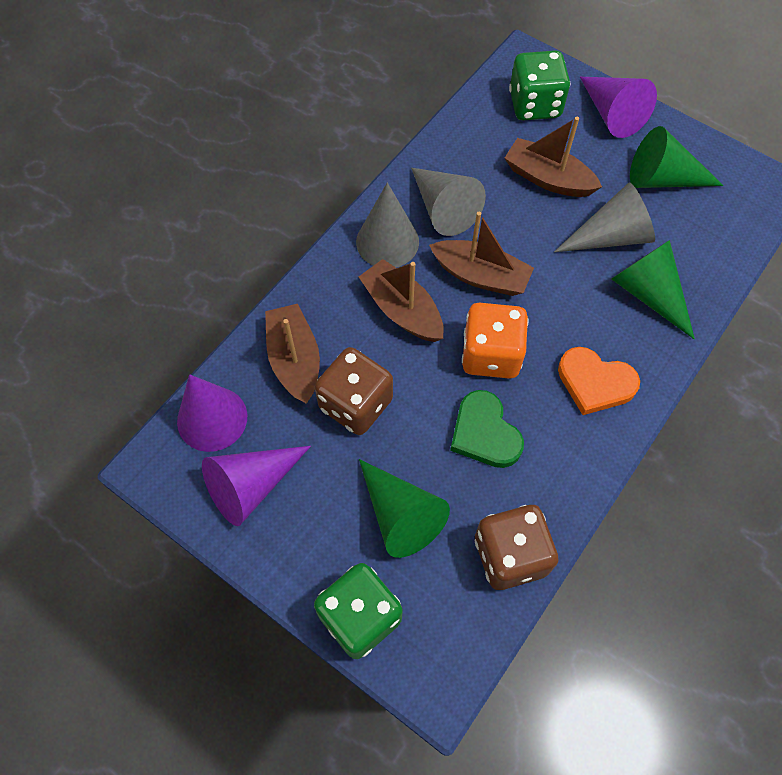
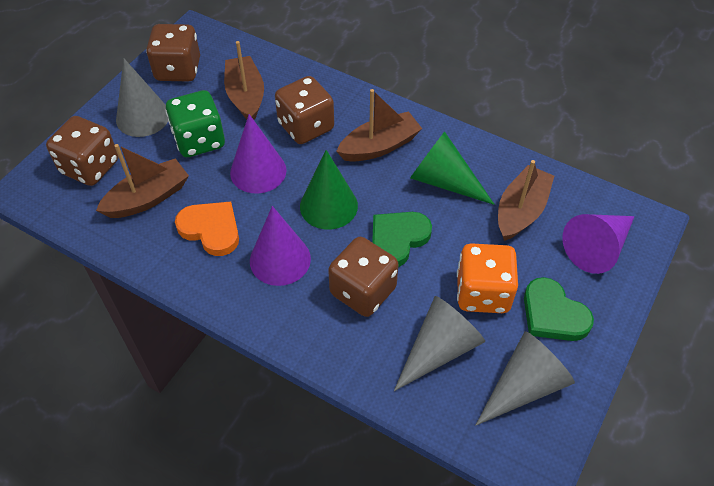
brown dice: [315,347,393,435] [475,505,559,590] = 2 -> [46,116,118,186] [146,24,200,82] [275,76,334,144] [328,237,398,317] = 4
green cone: [359,459,450,558] [611,240,695,339] [630,126,724,188] = 3 -> [300,150,358,230] [410,132,495,205] = 2
green dice: [314,563,403,659] [509,50,570,120] = 2 -> [165,90,225,157] = 1
green heart: [450,390,524,468] = 1 -> [372,212,432,267] [524,277,594,341] = 2

